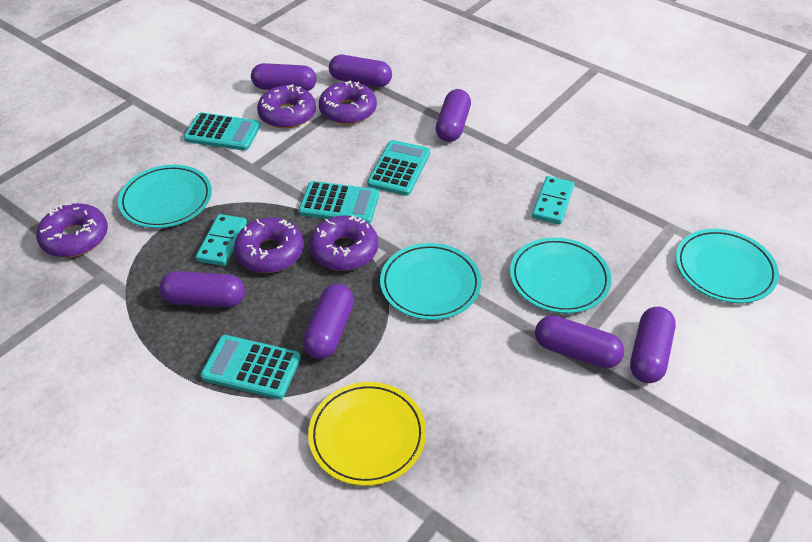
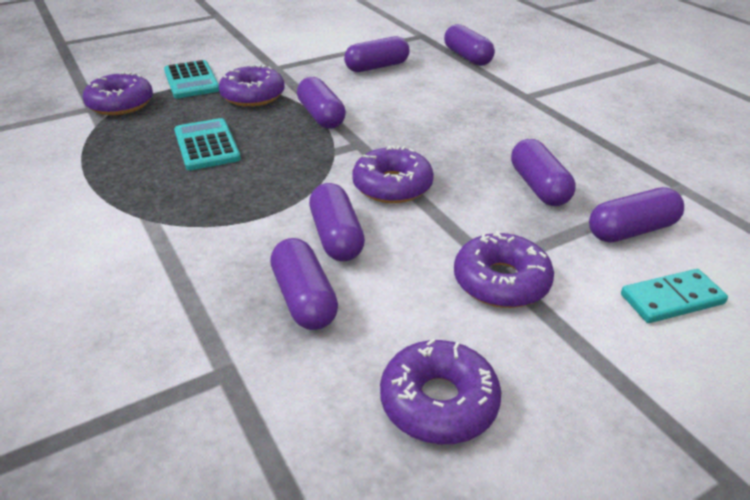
turquoise calculator: [184,112,261,151] [200,335,301,399] [299,181,379,224] [367,140,430,196] = 4 -> [164,60,219,98] [174,118,241,170] = 2
turquoise domino: [196,214,247,266] [532,176,574,225] = 2 -> [621,269,728,323] = 1
turquoise plate: [118,165,212,228] [380,243,481,320] [510,237,611,313] [676,229,779,303] = 4 -> none = 0
yellow plate: [308,382,426,486] = 1 -> none = 0

